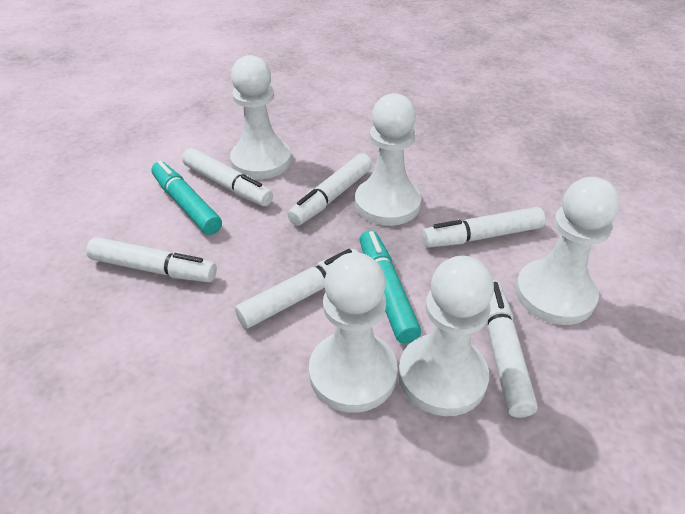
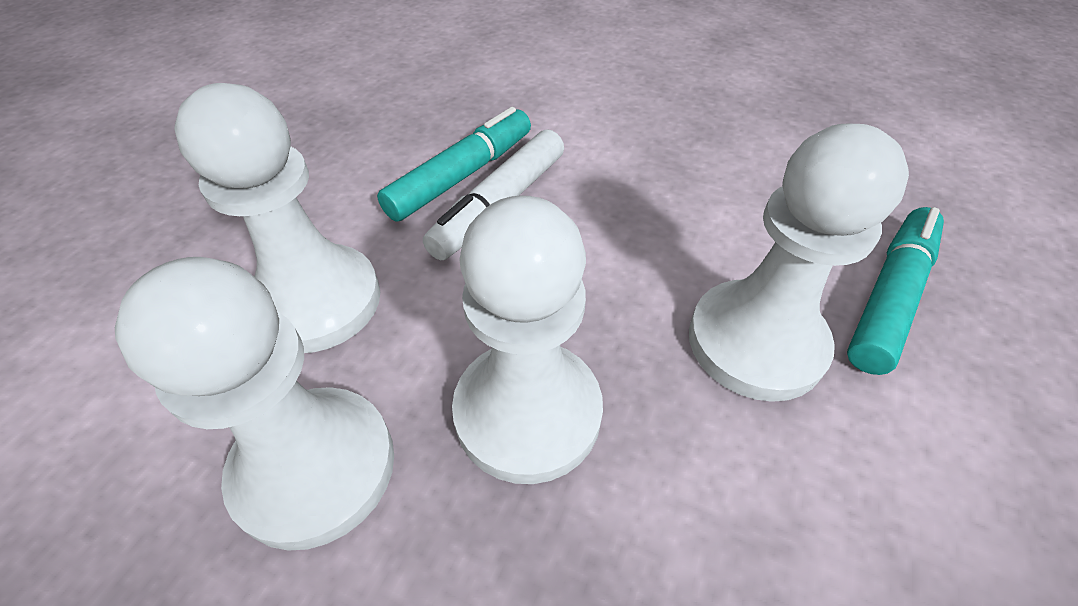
white marker: [86,237,217,282] [182,148,273,206] [235,249,359,329] [288,153,372,226] [422,207,545,248] [486,280,538,418] = 6 -> [423,129,564,260] = 1
white pawn: [230,55,291,179] [309,252,398,413] [355,93,421,226] [398,256,494,416] [515,177,620,325] = 5 -> [115,257,394,551] [174,83,380,353] [452,196,603,484] [689,124,909,402] = 4

